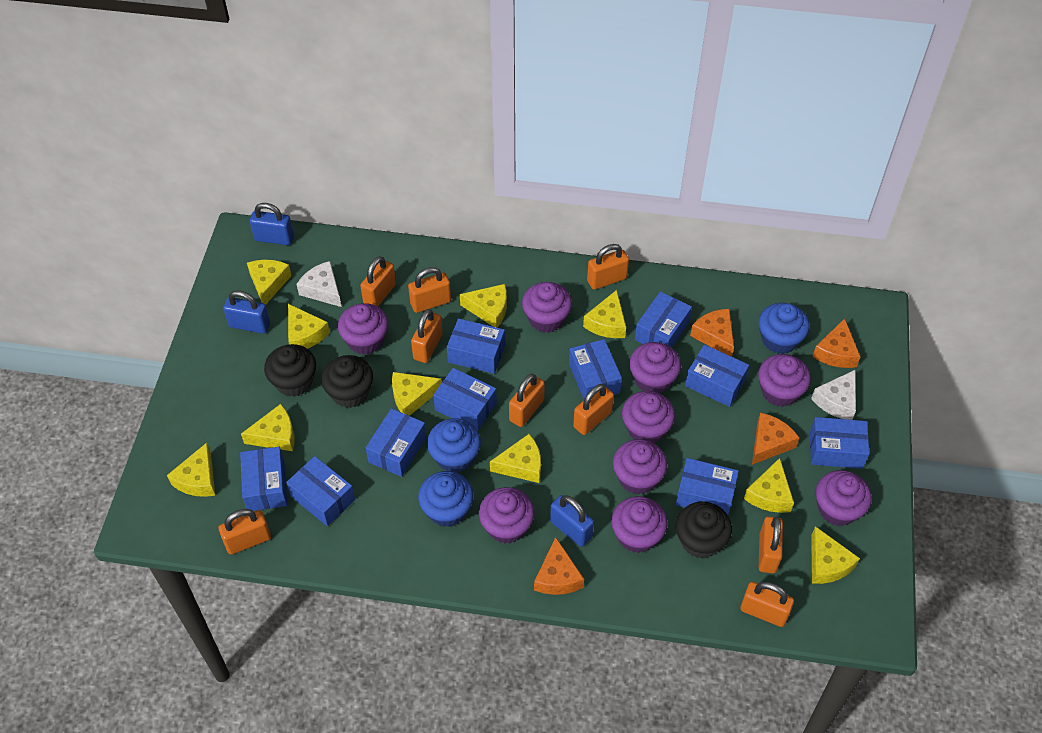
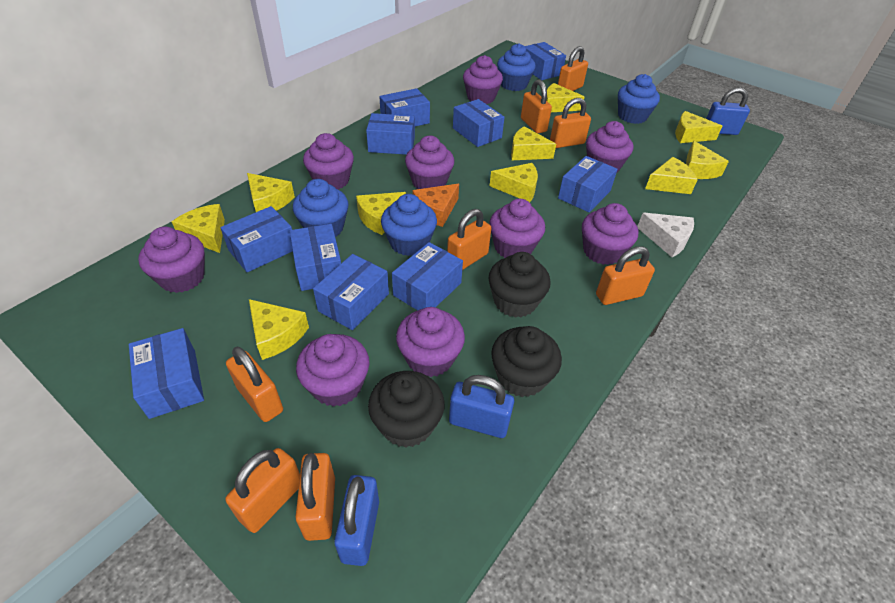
blue cupcake: [418,471,474,527] [427,418,481,473] [759,303,810,354] = 3 -> [293,179,349,237] [381,194,437,256] [497,43,536,91] [618,74,660,124] = 4
orange cheese: [534,537,584,595] [690,309,734,357] [752,413,799,465] [812,318,861,368] = 4 -> [412,184,459,227] = 1
orange padlock: [219,509,271,555] [360,256,396,307] [408,267,451,313] [411,309,443,363] [509,374,545,427] [573,384,614,435] [587,244,629,290] [740,582,794,627] [759,516,783,573] = 9 -> [225,448,300,533] [226,347,283,422] [295,453,335,541] [447,209,491,270] [521,80,552,133] [550,98,591,148] [558,46,588,91] [596,246,655,305] = 8
white cheese: [297,261,342,307] [811,370,856,420] = 2 -> [637,213,694,257] = 1

